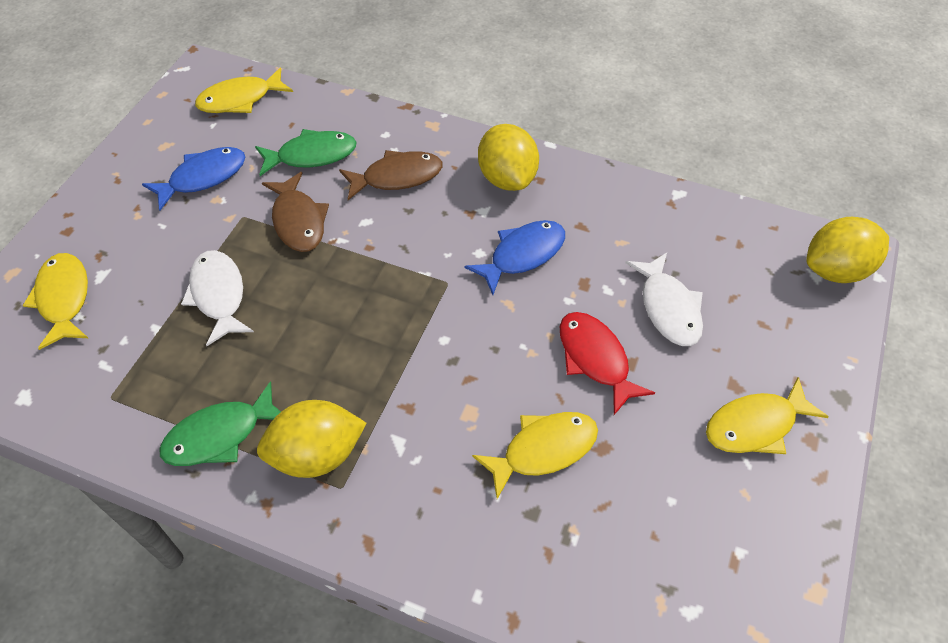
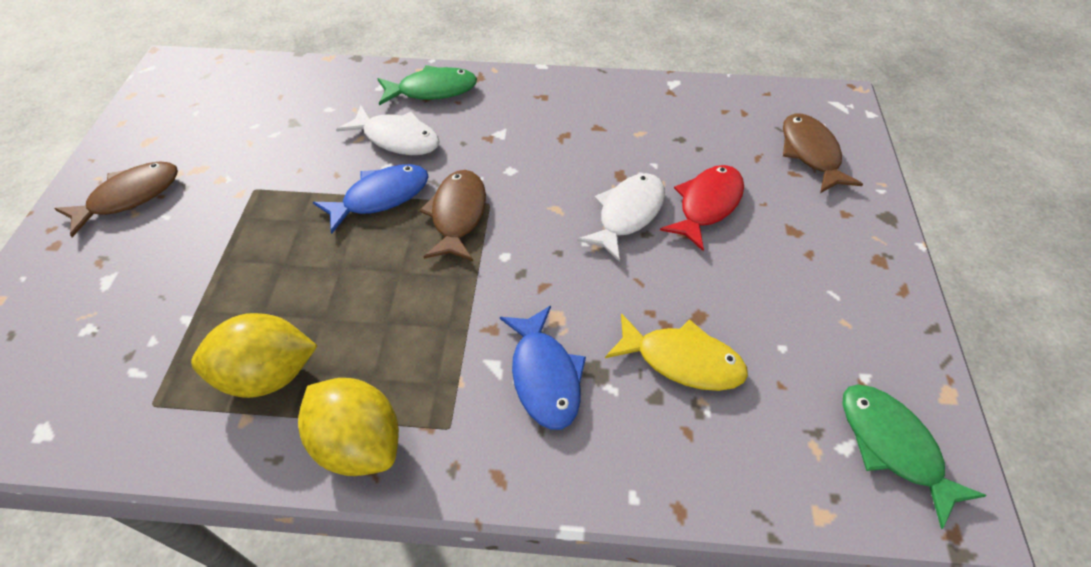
brown fish: [262,172,329,252] [339,150,442,200] = 2 -> [54,161,178,237] [419,170,486,261] [783,113,863,193] = 3
yellow fish: [22,253,88,350] [195,68,293,113] [472,412,598,499] [706,377,829,454] = 4 -> [605,313,748,391] = 1
yellow lemon: [257,400,367,478] [478,124,539,191] [806,217,889,283] = 3 -> [191,313,317,398] [298,378,399,476] = 2

